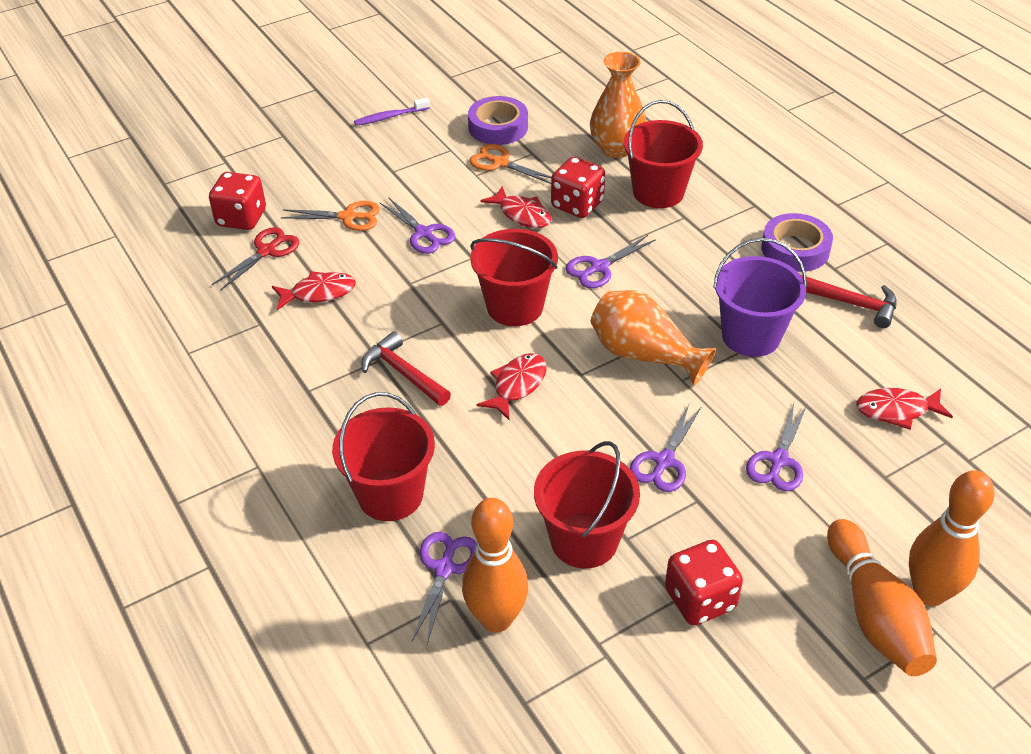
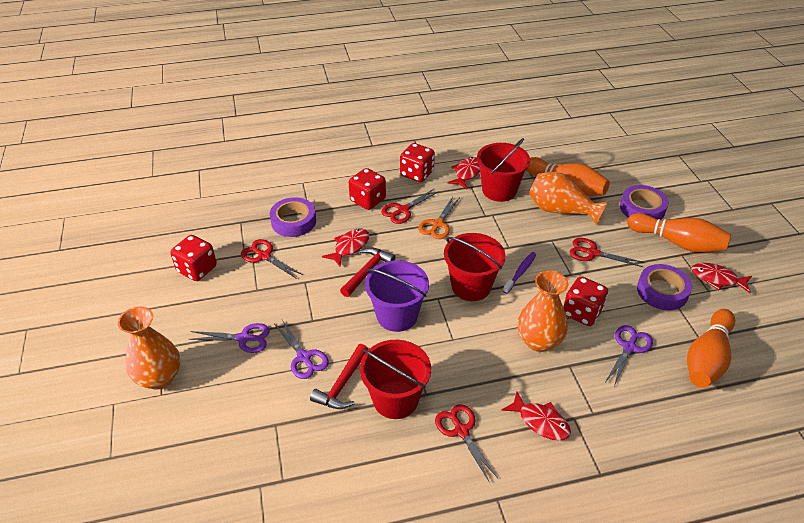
orange scissors: [281,201,380,231] [469,144,551,184] = 2 -> [418,197,460,239] = 1
orange vase: [590,51,647,158] [591,290,716,385] = 2 -> [118,307,180,389] [517,271,568,352] [529,172,607,225] = 3
purple scissors: [379,197,455,254] [412,532,477,644] [565,235,656,288] [630,404,702,492] [746,403,807,491] = 5 -> [189,323,270,353] [275,320,329,379] [606,325,653,387] = 3
purple tape: [468,96,528,145] [761,213,833,272] = 2 -> [270,197,316,237] [620,185,668,220] [637,264,692,310] = 3
red bucket: [332,392,435,521] [470,229,558,326] [534,441,640,568] [624,100,703,208] = 4 -> [360,340,431,419] [444,233,506,301] [477,138,530,202] = 3
red dice: [209,172,266,230] [551,157,605,218] [665,540,743,626] = 3 -> [170,235,217,281] [349,168,386,210] [400,143,435,182] [563,276,608,326] = 4
red scissors: [212,227,299,291] = 1 -> [241,239,303,279] [381,189,438,224] [435,404,499,483] [570,238,642,267] = 4

